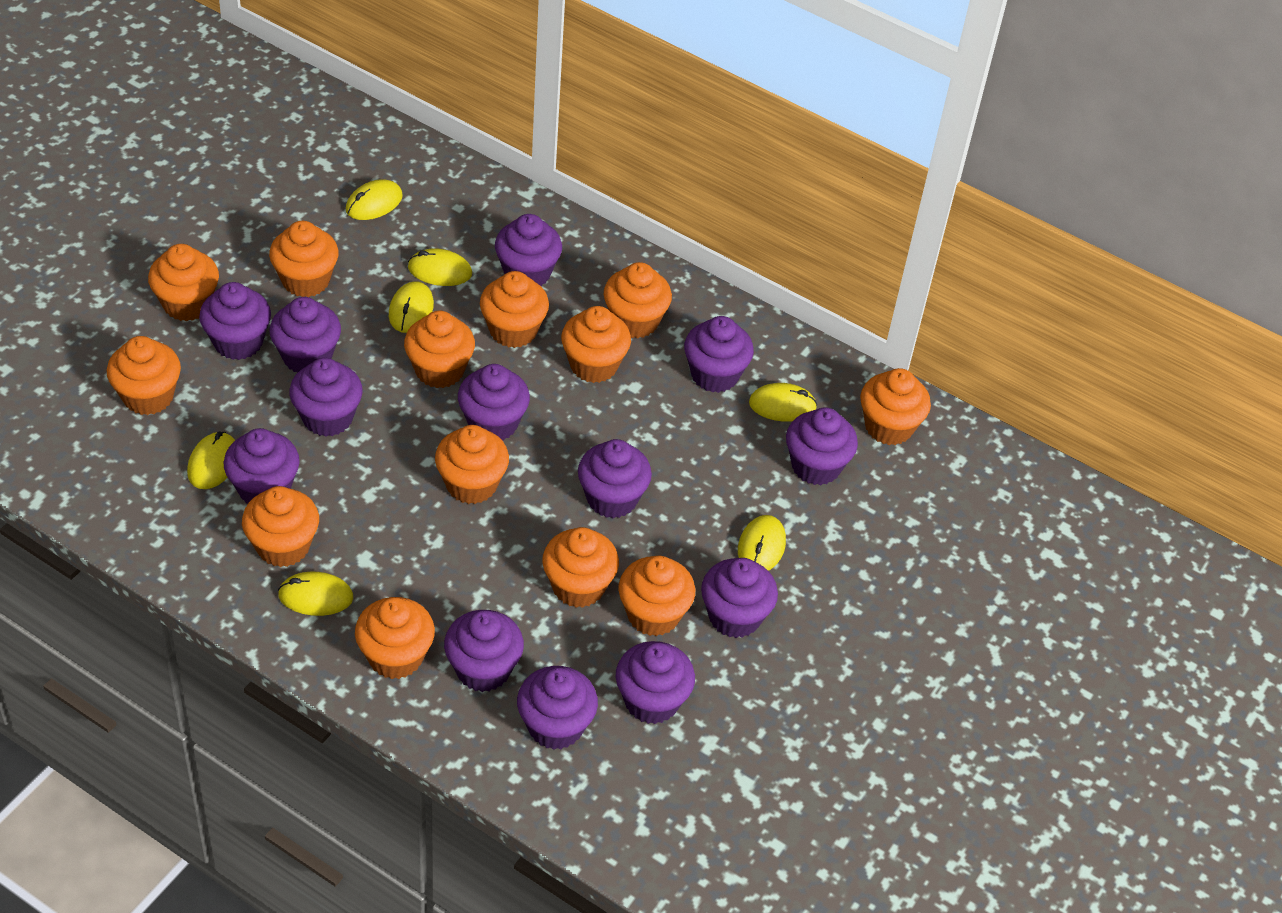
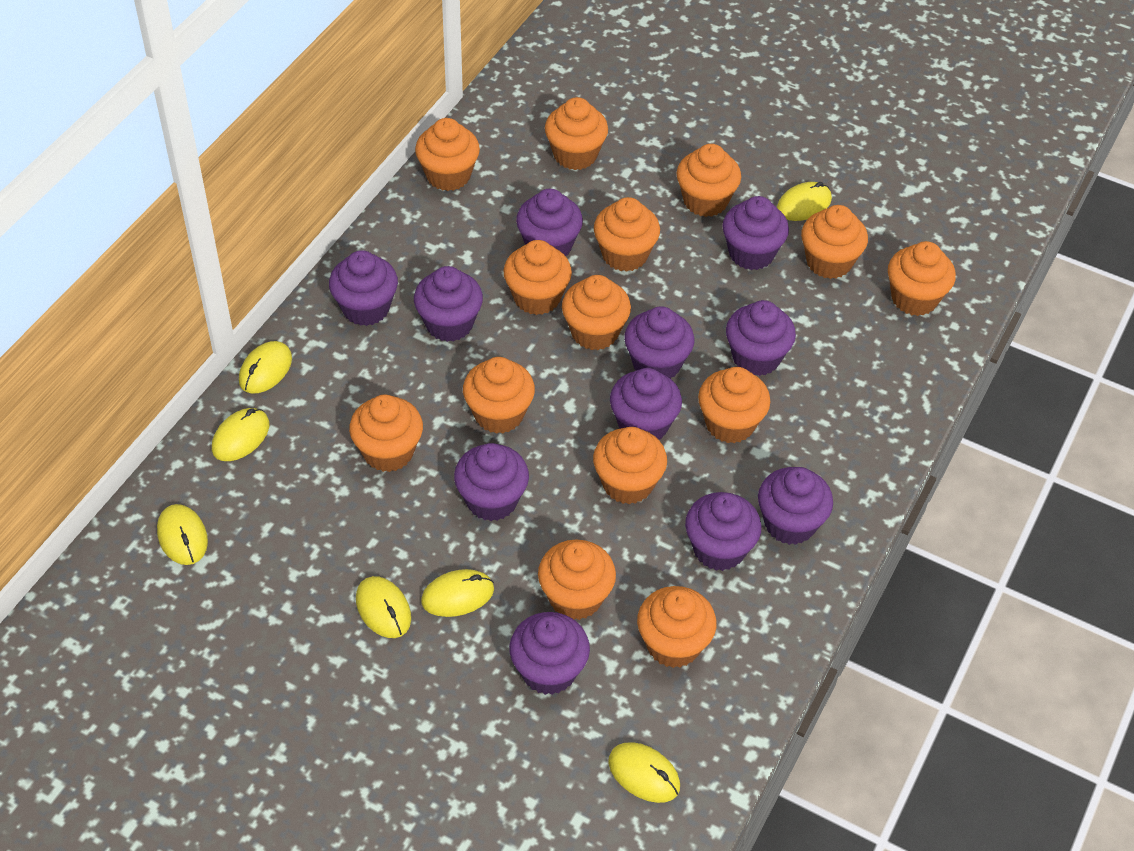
orange cupcake: [107,336,181,415] [148,244,219,321] [242,486,319,567] [269,221,339,297] [355,597,435,679] [404,311,475,388] [435,425,509,504] [480,271,549,348] [542,527,619,608] [561,306,631,383] [604,262,672,338] [618,556,695,636] [860,368,931,445] = 13 -> [349,394,423,472] [415,118,480,191] [463,357,535,434] [503,240,572,315] [538,540,616,620] [545,97,608,170] [562,275,631,350] [593,427,667,504] [594,197,660,272] [637,586,716,668] [677,144,741,217] [698,367,770,443] [801,205,868,279] [888,241,956,316] = 14
purple cupcake: [199,282,271,360] [224,428,300,504] [270,297,341,372] [289,358,363,437] [444,610,524,692] [458,364,530,441] [495,214,562,286] [517,666,598,750] [578,439,652,518] [616,641,695,724] [684,316,754,393] [701,558,778,638] [786,407,858,485] = 13 -> [329,250,398,326] [414,266,483,342] [454,443,529,521] [509,612,590,695] [516,189,583,256] [610,368,682,440] [624,306,694,379] [685,492,762,571] [722,196,789,270] [726,300,796,376] [758,467,833,545] = 11

